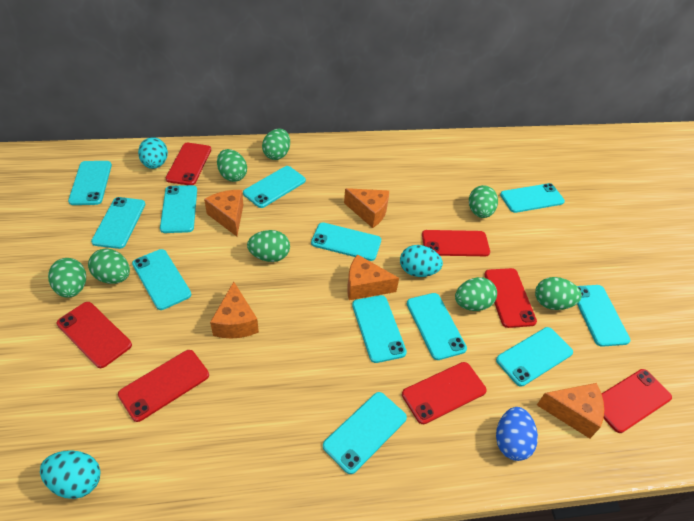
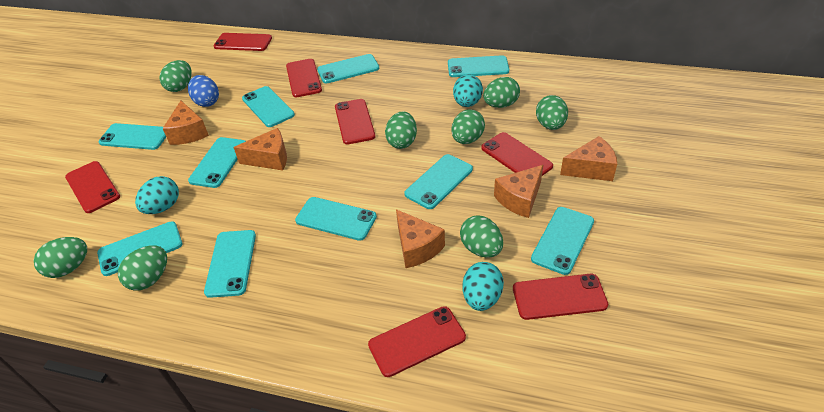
turquoise phone: [68,161,112,205] [91,197,145,249] [132,249,191,310] [160,185,197,233] [243,166,306,208] [311,222,381,261] [323,392,407,474] [352,295,407,363] [407,293,467,360] [496,327,573,387] [500,183,565,213] [577,285,630,347] = 12 -> [97,221,182,276] [98,123,166,150] [188,137,246,188] [204,230,256,298] [242,86,295,127] [295,197,377,241] [317,54,379,84] [404,154,473,209] [448,55,509,77] [531,207,594,275] = 10

